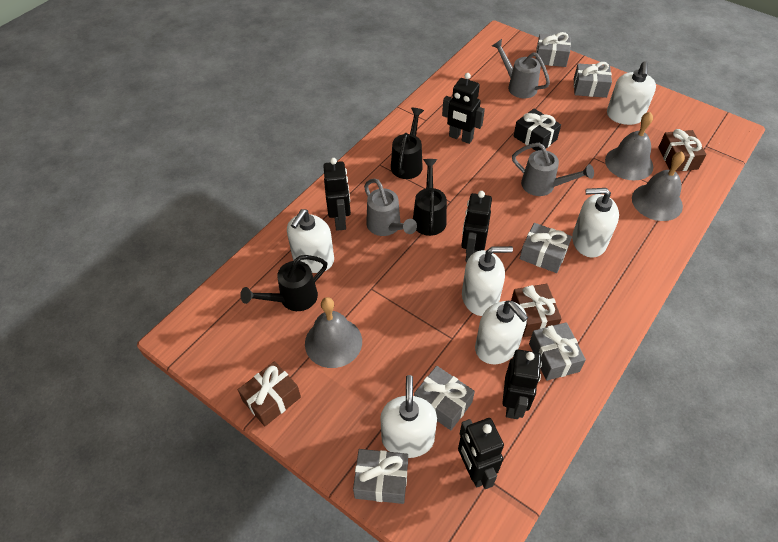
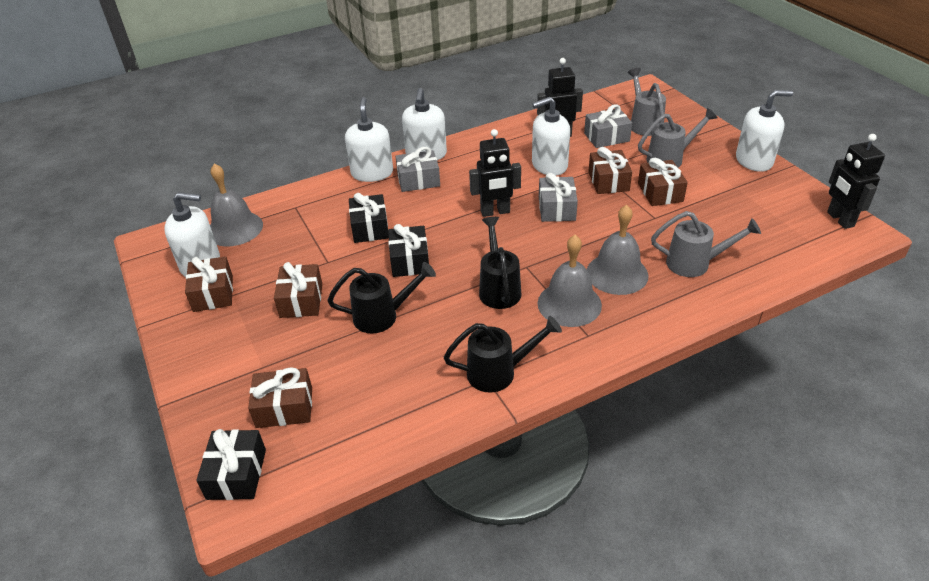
black gift: [513,109,561,151] = 1 -> [196,429,266,500] [349,193,389,243] [388,224,429,277] = 3
black robot: [323,158,351,231] [442,73,485,144] [458,418,504,489] [461,191,492,262] [502,349,542,419] = 5 -> [469,129,521,217] [537,58,583,137] [827,134,885,229] = 3
brown gift: [238,361,301,426] [511,284,562,337] [658,129,706,171] = 3 -> [185,256,233,312] [248,367,312,428] [274,262,322,318] [588,147,632,194] [638,158,688,206] = 5
grey gift: [353,449,408,504] [414,366,475,430] [520,223,572,273] [529,322,586,381] [536,32,571,67] [574,62,612,98] = 6 -> [395,147,440,192] [539,173,578,222] [584,104,632,148] = 3
white soap dispenser: [287,209,334,273] [380,375,437,458] [462,246,513,316] [475,301,528,364] [572,188,619,258] [607,61,656,125] = 6 -> [164,192,220,277] [345,97,393,182] [402,88,447,160] [532,97,570,176] [736,90,793,172] = 5

